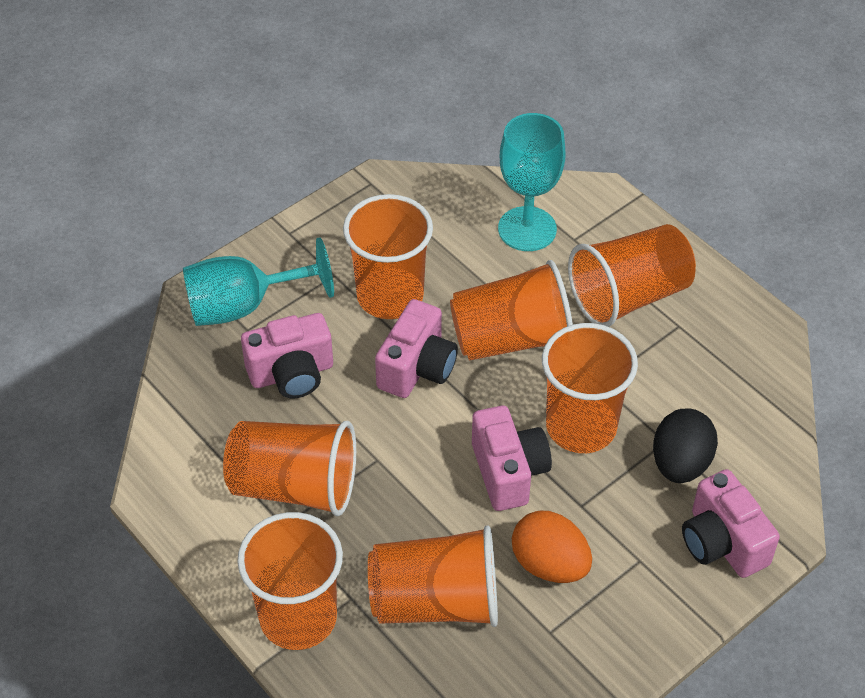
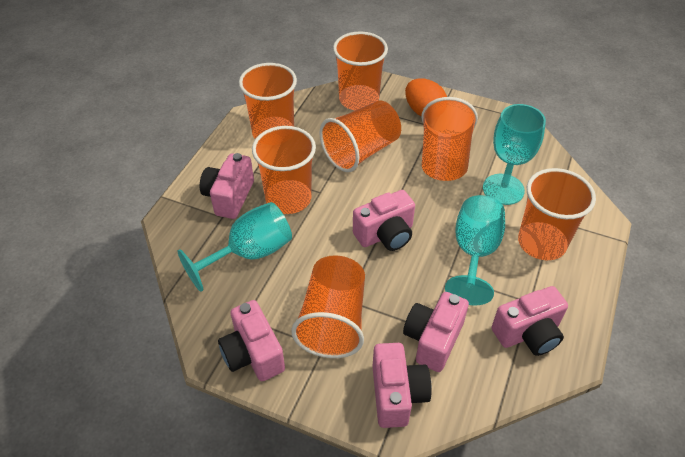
black egg: [653,409,718,483] = 1 -> none = 0
pink camera: [241,313,333,398] [375,299,458,398] [472,406,552,511] [682,469,780,578] = 4 -> [200,153,254,219] [218,300,285,381] [353,190,415,251] [372,343,431,428] [403,292,469,372] [492,286,568,356] = 6
turquoise goblet: [183,237,334,326] [498,113,566,251] = 2 -> [177,202,292,292] [445,195,505,305] [483,104,546,205] = 3

